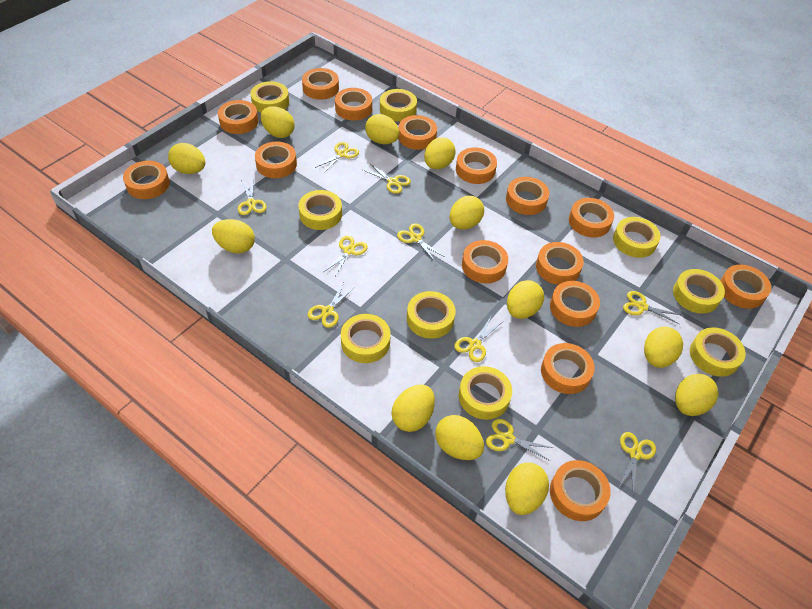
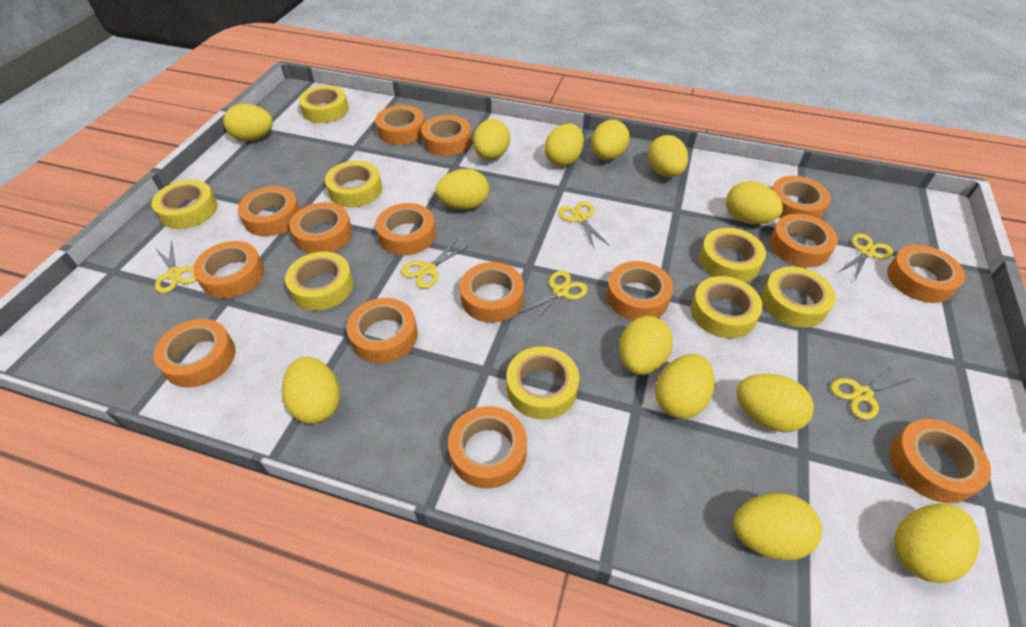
yellow egg: [168,143,205,174] [212,219,255,254] [261,106,294,138] [365,114,399,144] [392,384,435,432] [424,137,456,169] [435,415,484,460] [450,196,484,230] [505,462,549,515] [507,280,544,319] [644,327,683,368] [675,374,718,416] = 12 -> [223,104,273,141] [282,356,340,424] [435,169,489,210] [473,119,510,160] [545,123,584,167] [591,119,630,160] [619,316,673,375] [647,135,688,177] [655,354,715,419] [726,181,783,224] [733,493,822,560] [736,374,814,432] [894,503,980,583] = 13
yellow scissors: [238,180,267,215] [308,283,355,328] [315,142,359,173] [325,236,368,278] [363,164,411,194] [397,223,445,262] [455,317,502,362] [486,419,554,461] [618,432,656,496] [623,291,681,324] = 10 -> [155,240,197,293] [401,240,469,289] [518,271,588,325] [558,201,609,248] [831,365,915,420] [838,234,893,282] = 6
yellow tape: [250,81,289,113] [298,190,342,230] [341,314,391,363] [380,89,417,122] [407,291,456,339] [459,366,512,420] [613,217,661,258] [673,269,725,314] [690,327,745,377] = 9 -> [151,180,218,229] [285,252,354,310] [299,85,349,123] [325,161,382,207] [506,346,579,419] [691,276,763,338] [699,228,766,282] [761,266,836,327] = 8

